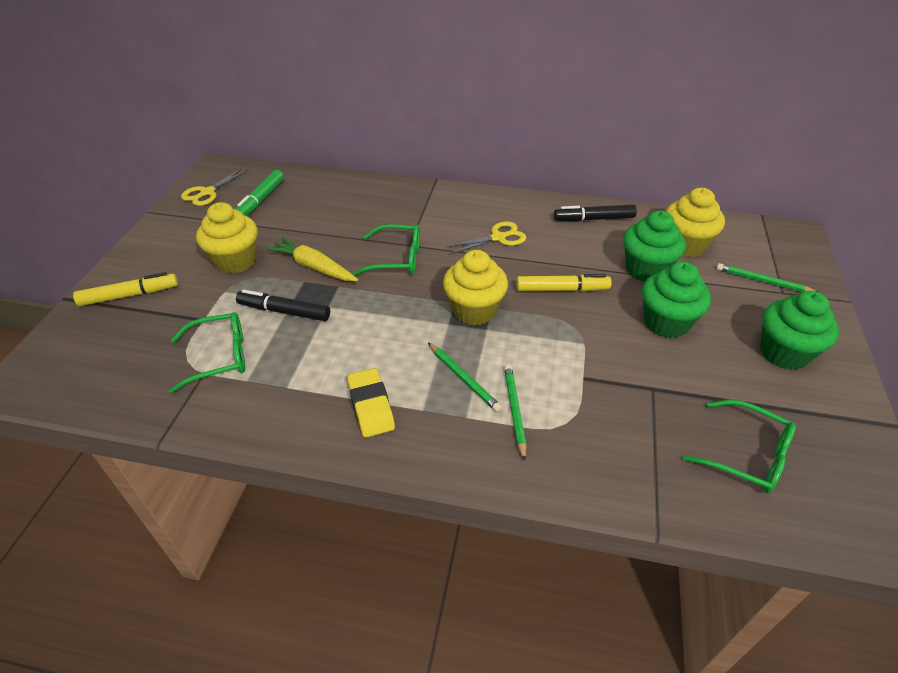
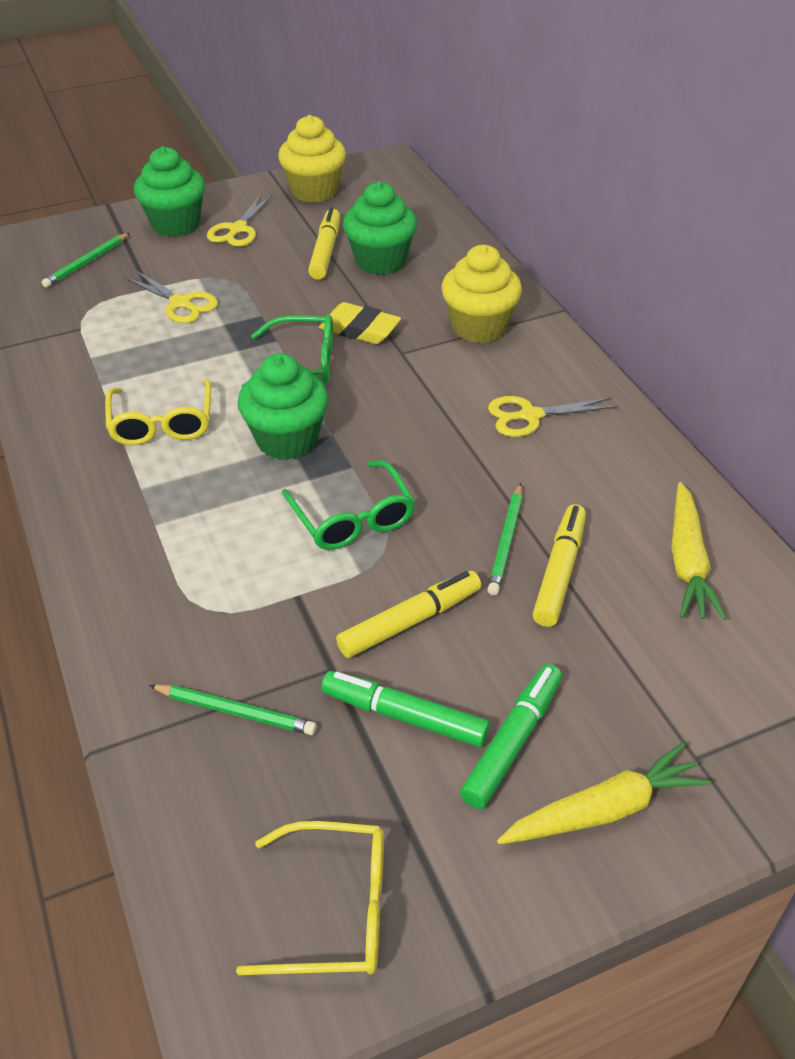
black marker: [236,289,330,321] [554,205,637,221] = 2 -> none = 0
green glasses: [169,312,245,393] [352,224,420,276] [683,400,796,493] = 3 -> [241,314,333,387] [282,460,415,550] = 2
green marker: [236,170,284,216] = 1 -> [321,671,490,747] [460,664,562,809] = 2
yellow carrot: [266,237,358,281] = 1 -> [497,743,711,844] [671,482,727,620] = 2
yellow cupcake: [196,202,258,274] [443,250,508,326] [666,188,725,257] = 3 -> [278,115,346,203] [441,245,522,343] = 2
yellow glasses: none = 0 -> [105,379,211,445] [236,821,384,975] = 2
yellow marker: [73,272,178,306] [516,274,612,291] = 2 -> [308,207,340,280] [336,571,481,658] [533,504,586,627] = 3
yellow scissors: [181,168,248,206] [446,222,526,254] = 2 -> [125,271,218,323] [207,193,273,247] [488,396,618,437] = 3

